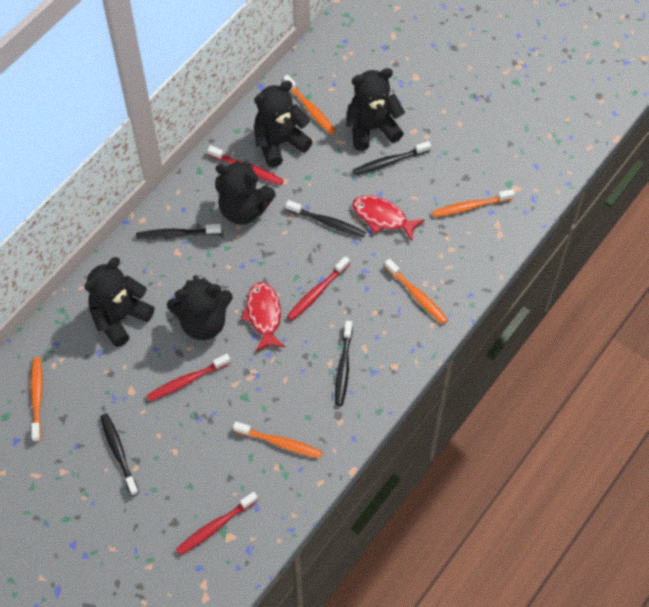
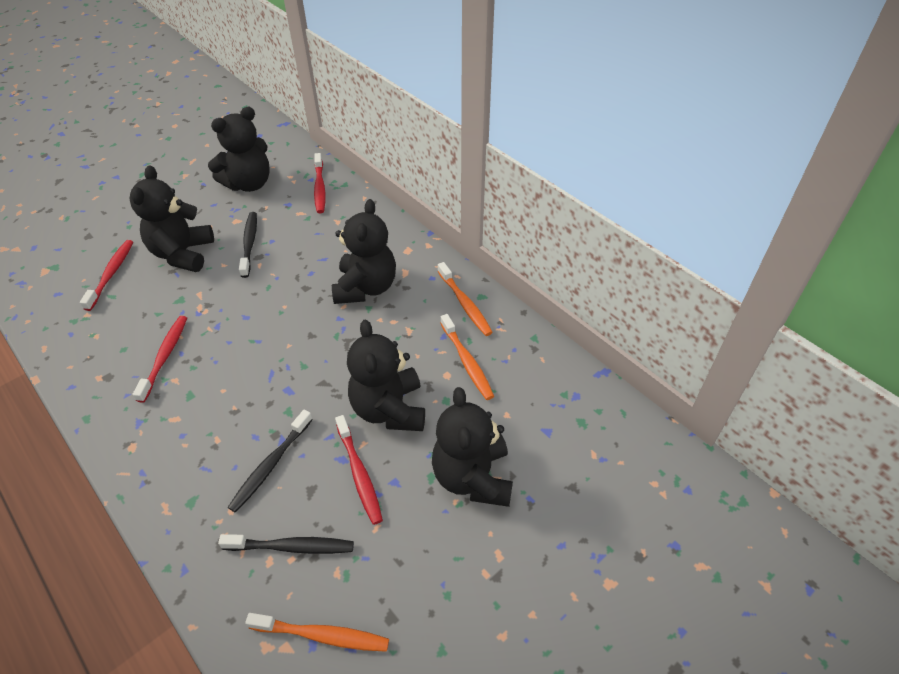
black toothbrush: [100,413,139,496] [136,224,222,239] [286,200,366,238] [335,321,353,406] [353,141,431,175] = 5 -> [218,534,354,554] [228,410,313,513] [239,212,257,278] = 3
orange toothbrush: [31,357,43,442] [233,421,322,459] [283,75,336,135] [384,259,448,324] [432,189,515,217] = 5 -> [245,613,389,652] [438,262,493,336] [441,314,494,400] = 3
red fish: [241,282,285,352] [352,196,425,241] = 2 -> none = 0

